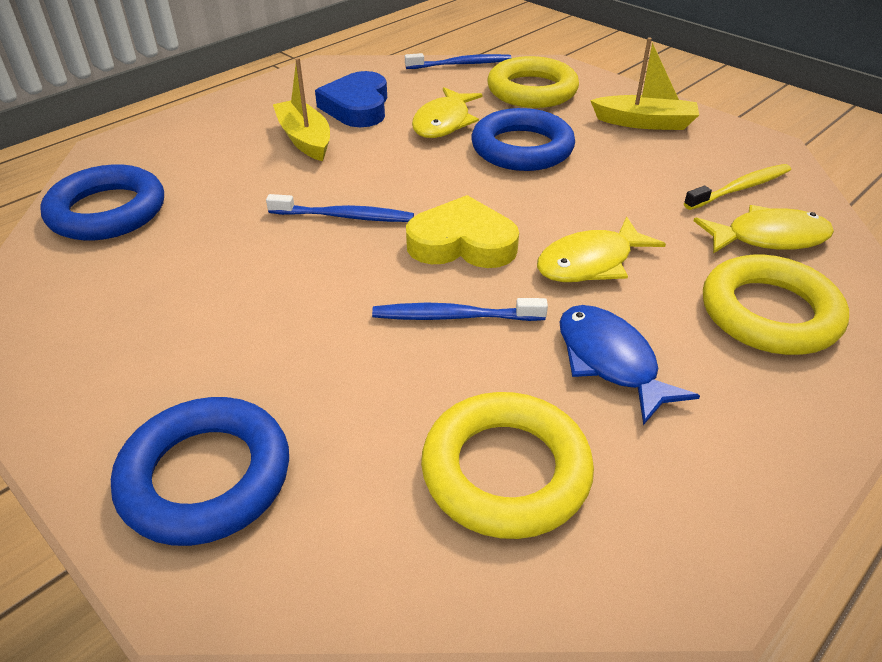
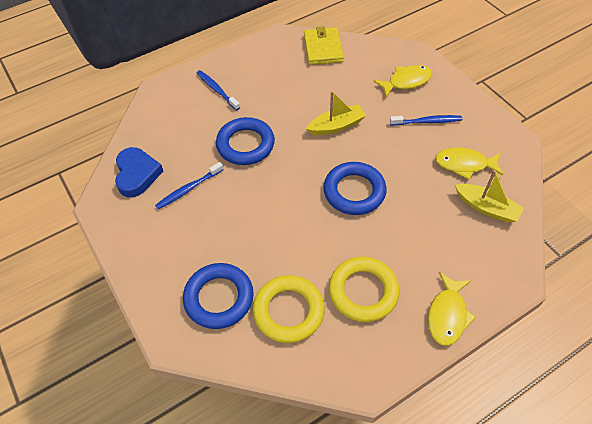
blue fish: [559,305,700,425] = 1 -> none = 0
yellow heart: [406,195,519,268] = 1 -> none = 0
yellow ring: [421,392,594,539] [487,56,579,108] [703,255,849,355] = 3 -> [253,275,325,343] [329,256,399,322] = 2
yellow toothbrush: [684,164,791,210] = 1 -> none = 0
yellow wallet: none = 0 -> [304,26,344,65] = 1

